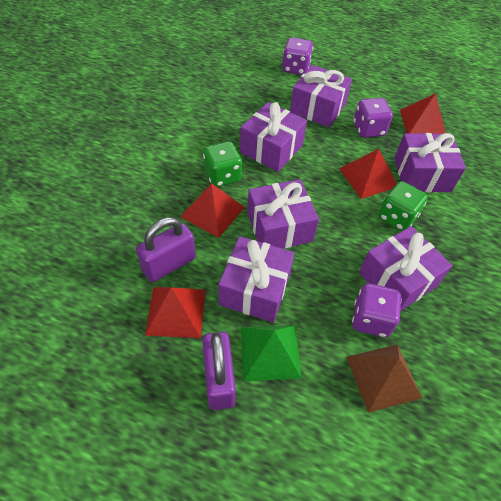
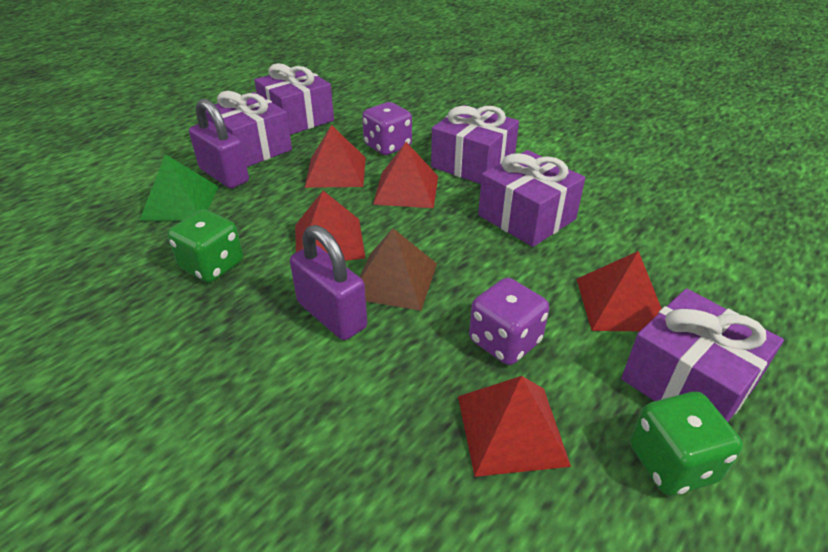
purple dice: [282,37,313,75] [352,283,402,337] [353,98,393,138] = 3 -> [362,102,412,155] [469,278,549,365] = 2
purple gift: [218,236,294,322] [240,102,307,172] [247,179,319,249] [290,65,352,127] [359,226,453,311] [394,133,466,192] = 6 -> [206,91,292,167] [254,63,334,135] [431,105,519,184] [478,150,585,247] [621,288,784,422] = 5
red pyramid: [145,287,205,338] [180,183,245,238] [339,149,397,199] [400,94,446,134] = 4 -> [295,191,366,261] [305,125,366,188] [373,142,438,208] [458,376,571,477] [576,251,662,331] = 5

